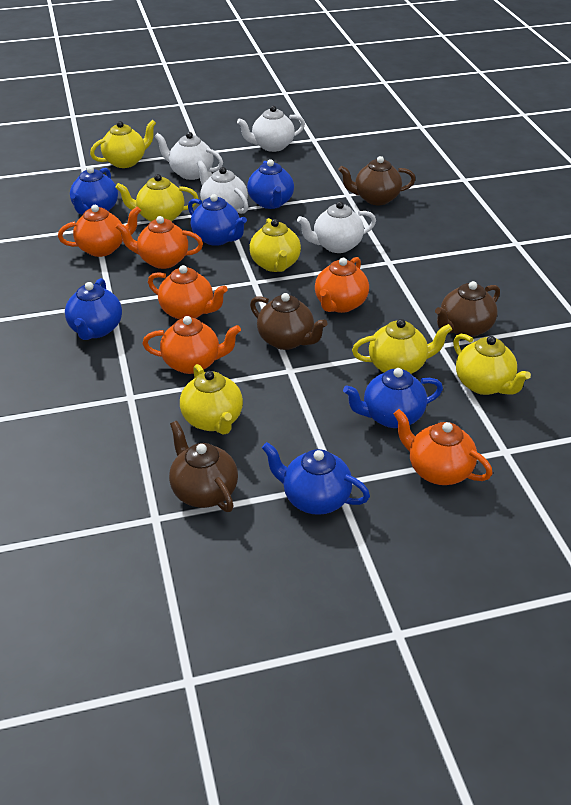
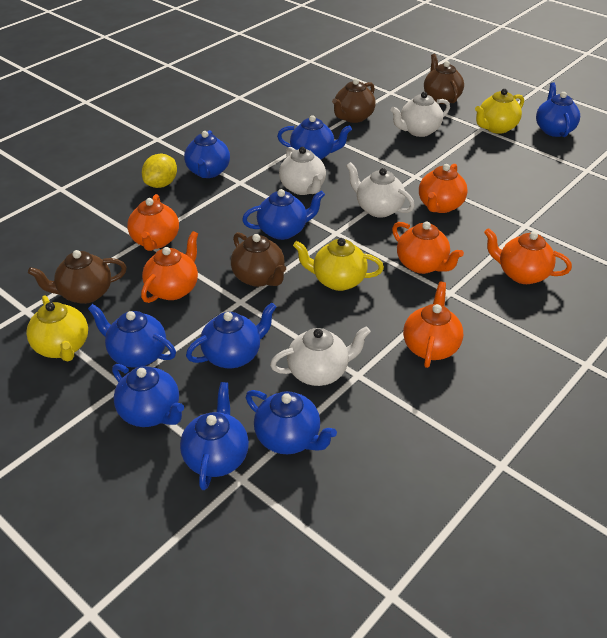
blue teapot: [65,278,122,340] [70,166,118,215] [188,194,247,246] [247,159,294,209] [262,442,370,515] [343,368,443,428] = 6 -> [88,304,176,368] [112,364,184,427] [180,382,249,490] [184,130,230,178] [186,302,276,368] [242,189,325,240] [246,390,337,454] [277,115,352,160] [536,82,580,137] = 9
yellow lemon: none = 0 -> [142,154,177,188] = 1
yellow teapot: [90,120,156,168] [115,174,198,222] [180,364,243,435] [249,218,301,272] [352,319,452,374] [453,334,531,395] = 6 -> [26,295,88,361] [293,238,384,291] [475,89,524,134] = 3

